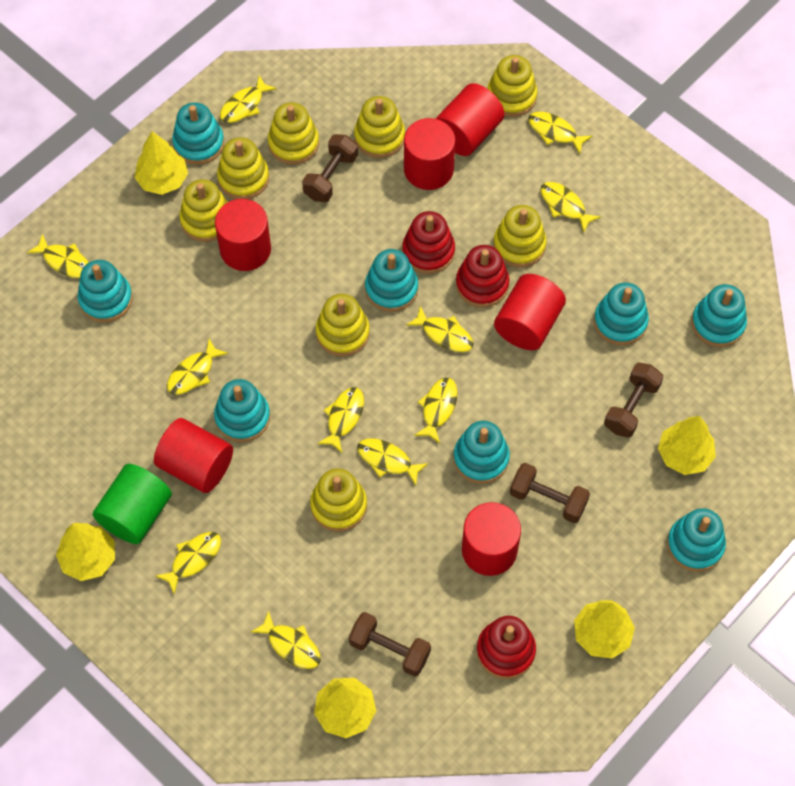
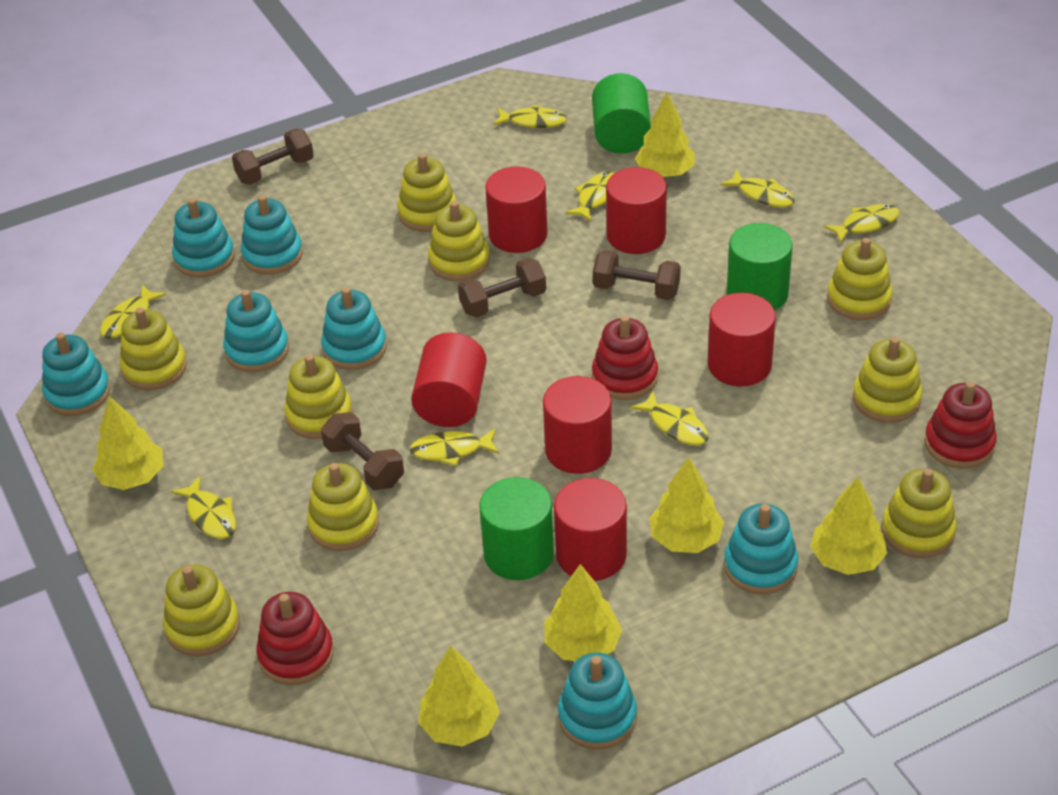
green cylinder: [93,464,172,544] = 1 -> [479,477,554,580] [592,73,651,154] [727,223,793,310] = 3
turquoise stacking toy: [78,260,133,323] [172,103,224,165] [214,379,270,442] [365,249,418,312] [453,421,510,484] [594,283,649,345] [667,508,726,572] [691,284,747,347] = 8 -> [42,333,111,416] [172,198,235,278] [223,290,289,372] [241,195,303,275] [321,287,387,370] [558,653,637,750] [724,504,798,594] = 7
yellow fish: [27,234,89,278] [155,532,221,595] [167,339,228,395] [220,75,277,123] [251,610,321,669] [317,387,364,453] [357,439,429,486] [406,306,474,352] [414,378,457,443] [528,112,592,154] [541,182,601,232] = 11 -> [100,285,167,339] [171,476,236,539] [410,429,499,466] [493,105,567,128] [565,172,614,221] [630,391,708,445] [720,170,795,207] [824,204,900,243] = 8
yellow stacking toy: [179,179,228,242] [217,137,269,199] [268,102,319,165] [310,468,367,532] [316,294,370,356] [354,96,405,158] [487,55,537,117] [493,205,547,267] = 8 -> [120,308,187,390] [163,564,240,656] [284,354,353,439] [307,463,379,551] [397,153,457,232] [428,201,490,281] [827,238,893,320] [853,337,922,423] [882,468,957,558] = 9
yellow tree: [56,523,115,581] [134,131,188,195] [314,678,376,738] [574,600,635,659] [658,416,716,475] = 5 -> [92,396,163,490] [418,646,500,747] [544,564,622,661] [635,92,695,177] [649,457,724,553] [810,477,887,575] = 6

